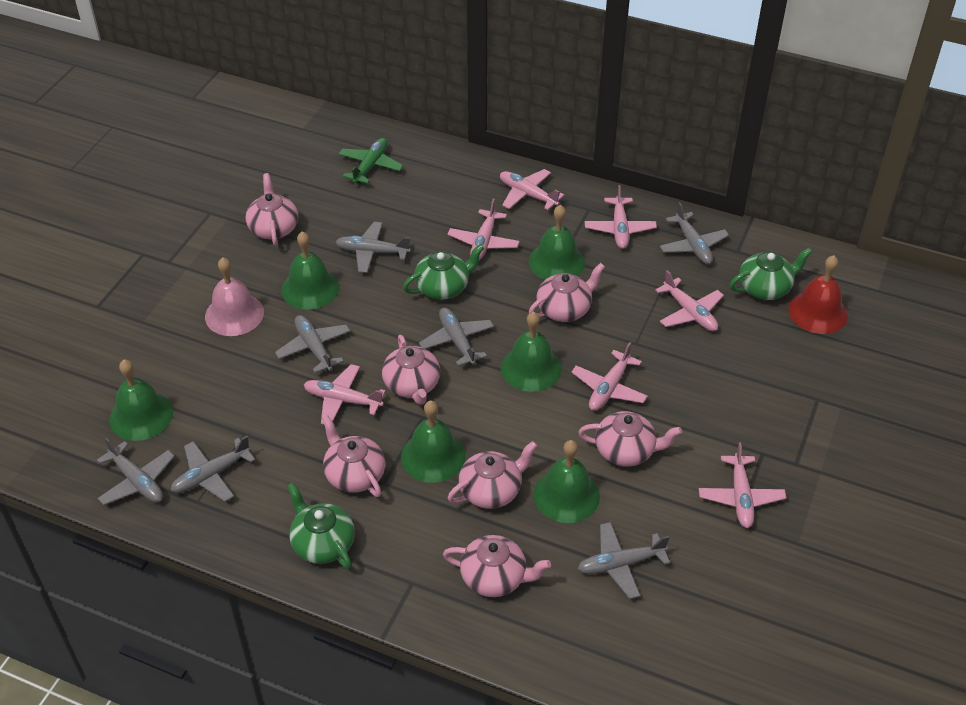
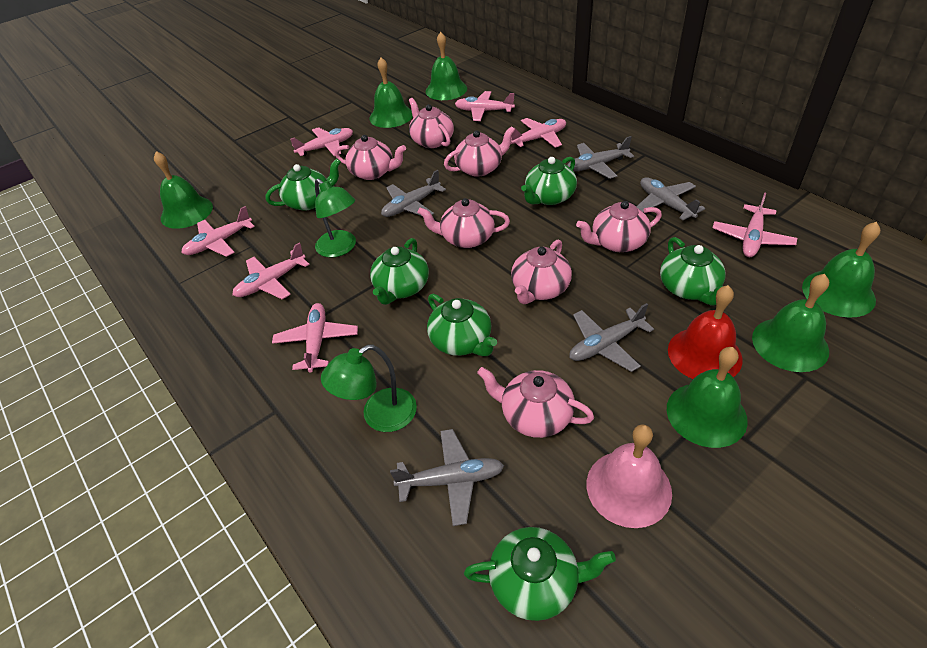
green lamp: none = 0 -> [315,179,356,258] [321,344,417,432] = 2
green plane: [339,138,404,184] = 1 -> none = 0
green teapot: [287,483,355,568] [403,244,484,300] [730,247,812,300] = 3 -> [266,159,341,211] [370,238,429,305] [427,294,497,356] [464,527,616,621] [521,157,577,205] [660,237,726,305] = 6
grey plane: [97,437,175,505] [171,436,255,502] [275,315,351,373] [336,222,411,273] [419,308,494,366] [578,522,670,599] [659,202,729,264] = 7 -> [381,170,446,217] [390,429,504,526] [567,136,634,179] [569,303,654,372] [636,177,705,220] = 5

